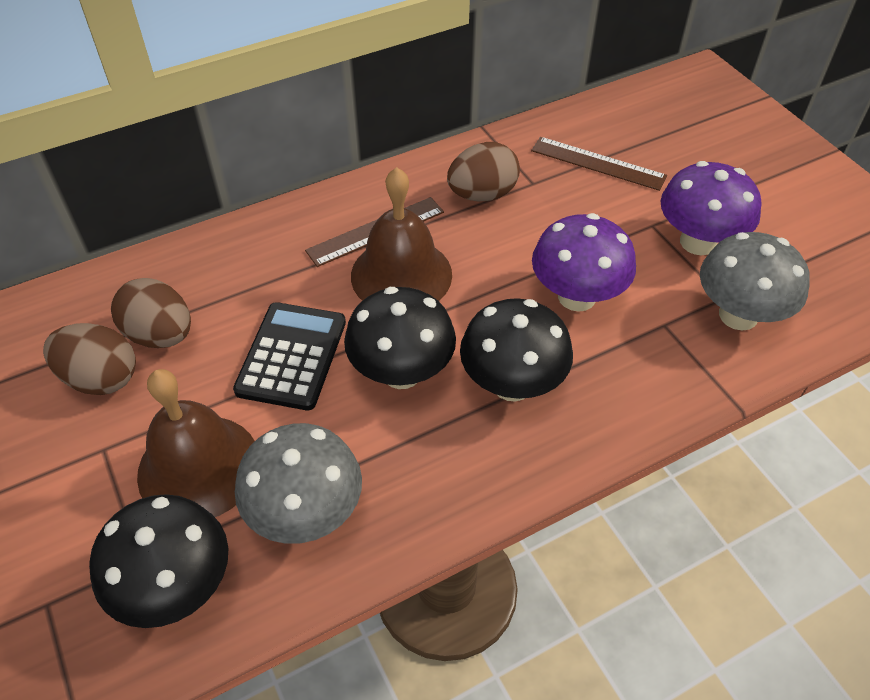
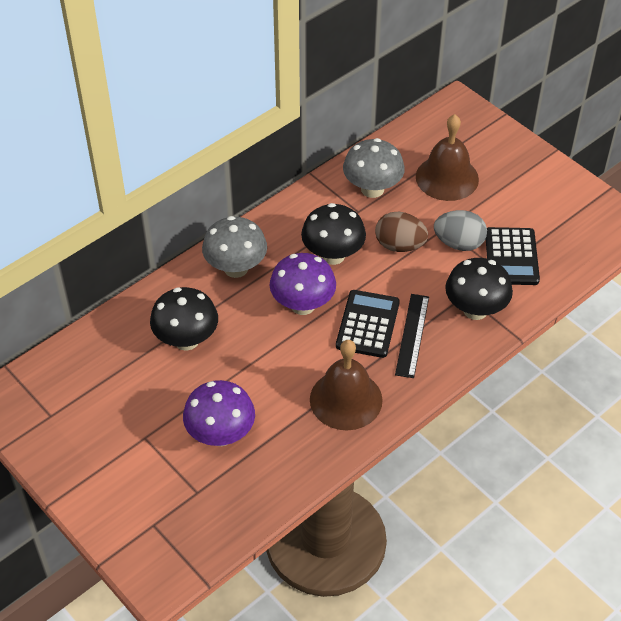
black calculator: [233,302,346,410] = 1 -> [336,290,400,358] [486,227,540,285] = 2
black ruler: none = 0 -> [395,294,429,378] = 1
brown egg: [43,323,136,395] [111,278,191,348] [447,142,520,201] = 3 -> [375,212,428,252] = 1
brown ruler: [305,197,444,267] [531,137,667,191] = 2 -> none = 0
grey egg: none = 0 -> [434,210,487,251] = 1

